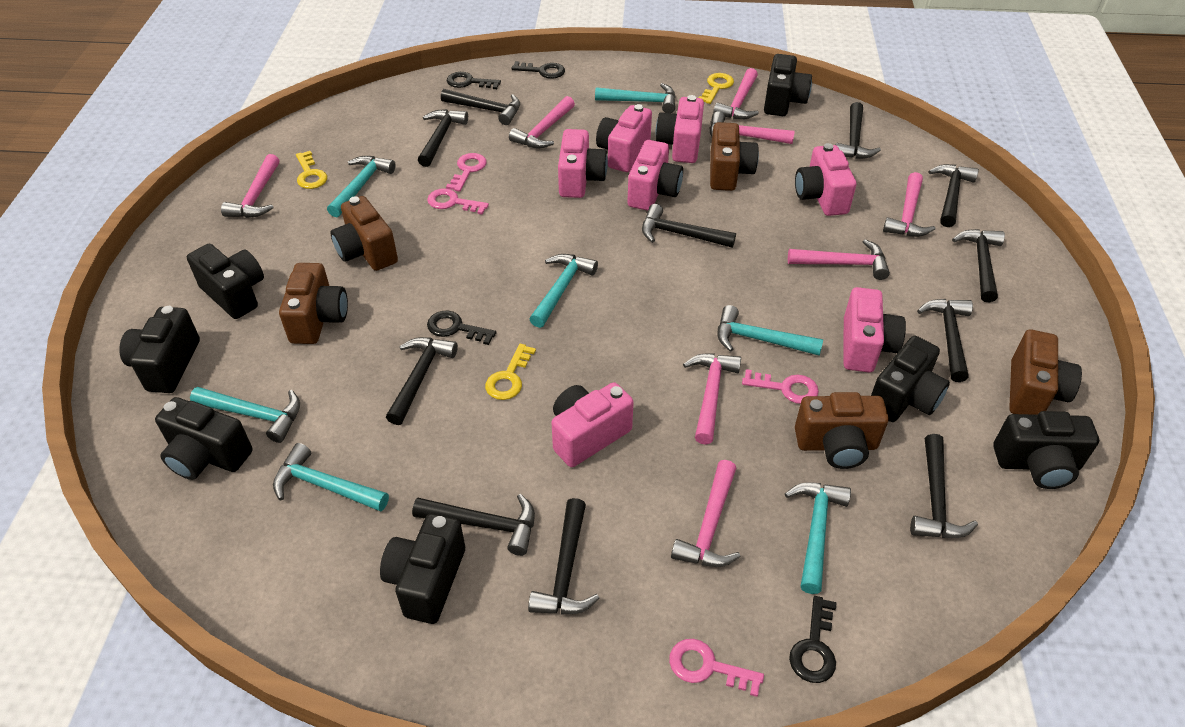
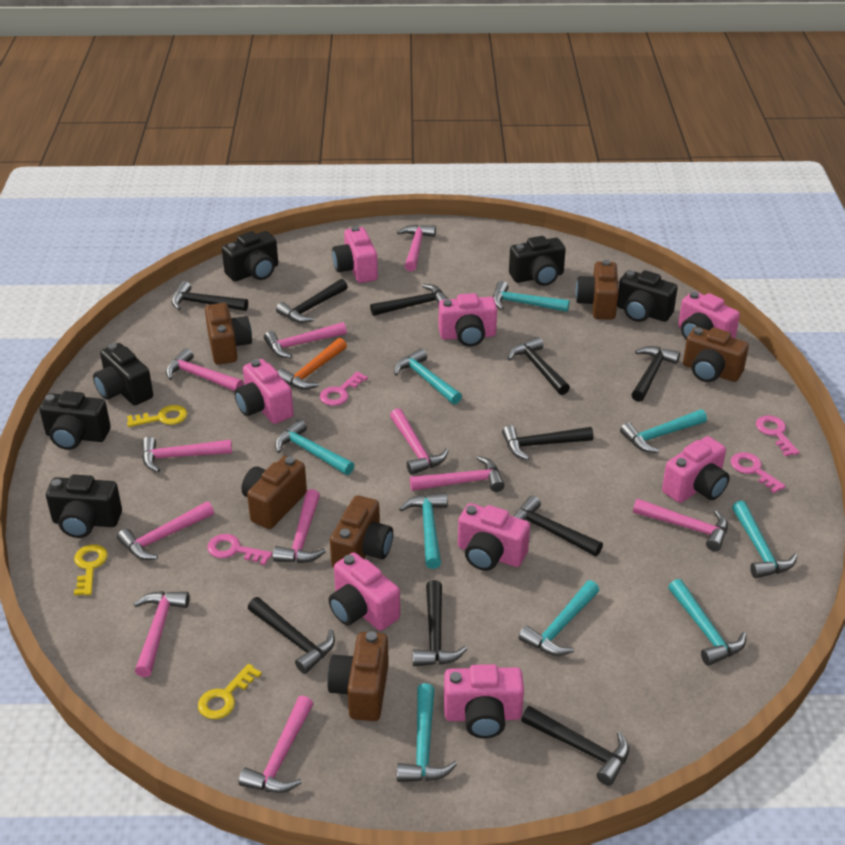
black camera: [119,306,200,393] [155,397,253,480] [187,244,264,319] [380,514,465,624] [764,54,812,116] [871,336,950,422] [993,411,1099,489] = 7 -> [39,391,111,450] [46,475,122,538] [93,343,153,405] [222,231,278,282] [509,236,566,286] [617,270,678,322] = 6
black hammer: [386,337,458,425] [412,494,535,556] [418,109,468,167] [441,89,520,125] [528,498,599,615] [642,204,736,248] [836,102,881,159] [910,434,978,538] [917,299,973,382] [928,164,979,227] [952,229,1005,303] = 11 -> [171,281,248,311] [248,597,335,674] [276,279,348,323] [370,284,448,316] [413,580,467,666] [502,425,594,460] [508,337,570,395] [513,496,603,556] [521,706,629,786] [631,346,680,402] = 10
black key: [427,311,496,345] [447,72,501,89] [511,61,565,79] [789,596,837,683] = 4 -> none = 0
brown camera: [279,263,348,344] [330,196,398,271] [710,122,759,191] [795,392,889,469] [1009,329,1082,415] = 5 -> [205,303,252,365] [242,456,307,529] [327,631,389,721] [330,495,393,568] [575,260,619,320] [683,327,749,382] = 6
orange hammer: none = 0 -> [277,338,347,390] = 1
pink camera: [552,382,634,467] [558,129,608,198] [596,104,652,172] [627,140,683,211] [656,95,704,163] [795,143,856,216] [844,287,906,372] = 7 -> [234,359,294,424] [329,552,400,631] [332,226,378,283] [439,293,497,346] [444,664,524,738] [458,503,530,571] [662,436,730,503] [678,291,740,340] = 8
pink hammer: [221,154,279,218] [509,96,575,148] [671,460,740,567] [683,353,741,445] [710,111,795,144] [713,68,759,120] [788,239,890,280] [883,172,936,237] = 8 -> [117,501,214,560] [134,591,190,677] [142,436,232,472] [166,348,244,391] [239,696,314,793] [264,322,347,358] [273,489,326,563] [390,408,449,475] [397,225,436,271] [410,456,505,492] [633,499,728,551] = 11
turquoise hammer: [190,387,300,443] [273,443,389,512] [327,156,395,217] [529,254,598,328] [595,83,675,113] [717,305,823,356] [785,482,851,594] = 7 -> [275,419,354,475] [394,348,462,404] [397,683,457,782] [399,493,448,569] [493,281,570,312] [519,580,599,656] [620,409,707,453] [668,579,746,666] [732,500,797,578] = 9

